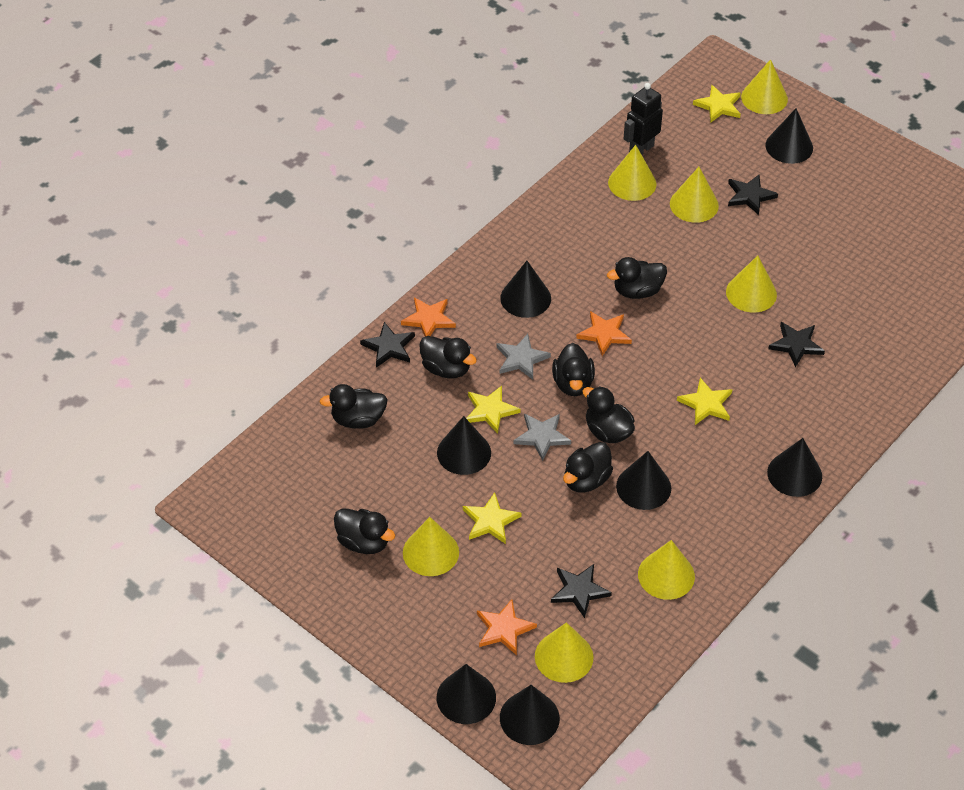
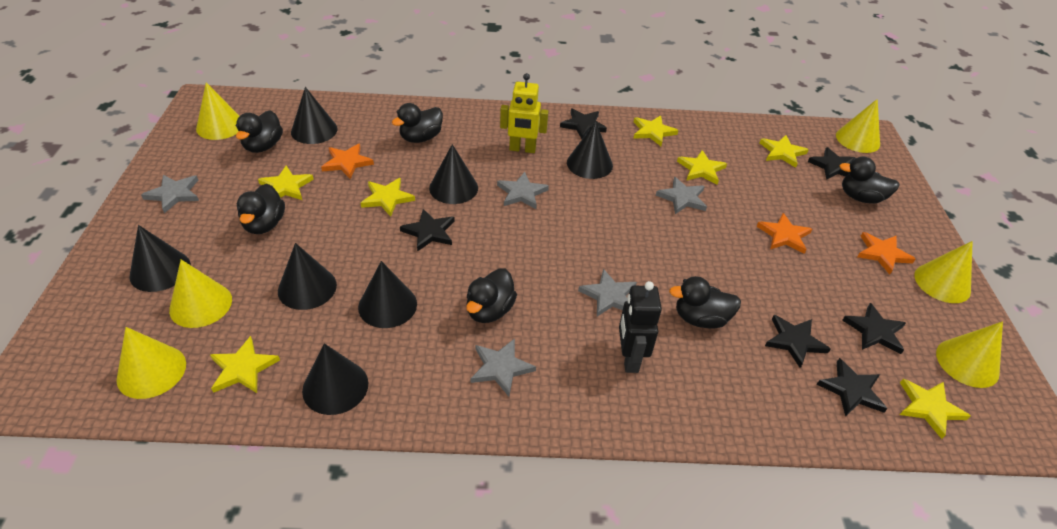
black duck: [319,384,388,429] [334,508,396,554] [419,336,477,379] [552,343,595,396] [563,442,613,493] [583,386,635,443] [607,257,667,299] = 7 -> [236,110,283,153] [237,184,285,234] [392,103,443,143] [466,268,517,323] [669,276,741,329] [839,157,900,204] = 6
black star: [360,322,415,368] [551,564,612,618] [728,175,778,215] [768,322,825,368] = 4 -> [400,209,455,252] [560,108,607,139] [765,315,830,368] [808,147,855,180] [817,358,888,417] [842,303,906,354] = 6
grey star: [496,334,551,380] [514,413,571,461] = 2 -> [141,175,199,213] [471,338,536,396] [497,172,549,209] [578,269,637,316] [656,177,707,214] = 5
yellow cone: [403,517,459,576] [535,622,594,683] [608,145,656,201] [638,540,695,600] [670,167,719,223] [726,255,777,313] [741,59,788,114] = 7 -> [116,327,186,399] [169,260,232,328] [196,82,239,140] [836,99,880,153] [914,241,973,303] [936,321,1003,388] = 6
yellow robot: none = 0 -> [500,73,548,153] = 1
yellow star: [463,492,522,544] [466,386,520,434] [677,378,732,425] [693,85,741,123] = 4 -> [210,336,280,393] [258,165,314,200] [361,178,415,217] [633,115,679,146] [677,150,727,185] [759,135,809,168] [900,379,970,439] = 7

